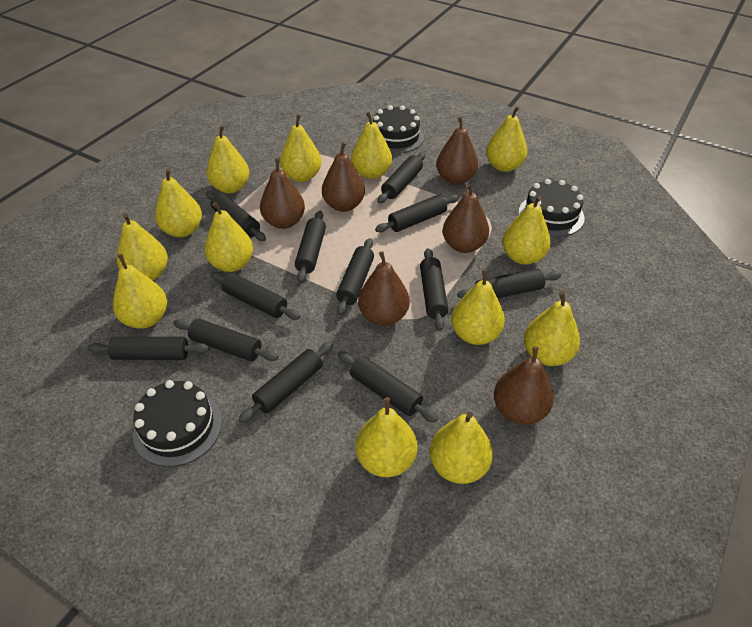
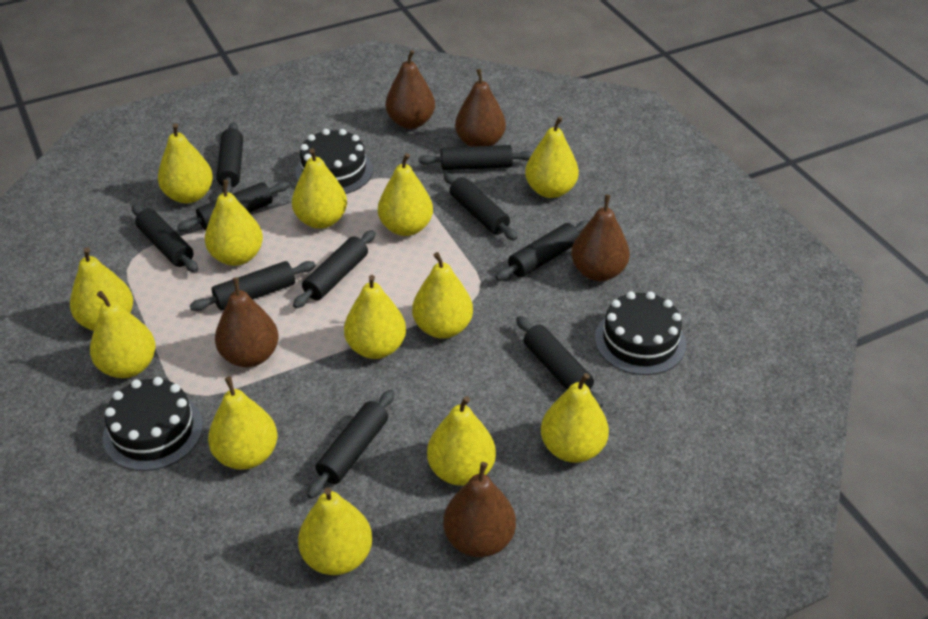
black rolling pin: [88,337,210,360] [173,319,278,361] [206,191,266,241] [211,272,300,320] [239,342,333,423] [295,211,326,283] [336,238,374,315] [337,351,438,423] [375,195,459,232] [377,152,425,204] [420,248,448,331] [457,268,561,298] = 12 -> [132,204,198,272] [177,181,290,231] [190,261,315,311] [217,122,243,193] [293,230,375,308] [307,390,395,499] [419,145,533,170] [443,173,518,241] [495,220,589,281] [516,316,603,408] = 10
brown pear: [260,158,305,229] [322,142,365,212] [358,251,410,326] [436,117,478,185] [443,183,489,253] [494,346,554,425] = 6 -> [215,277,278,367] [386,50,435,129] [443,462,516,557] [455,69,506,147] [571,195,630,281] = 5

